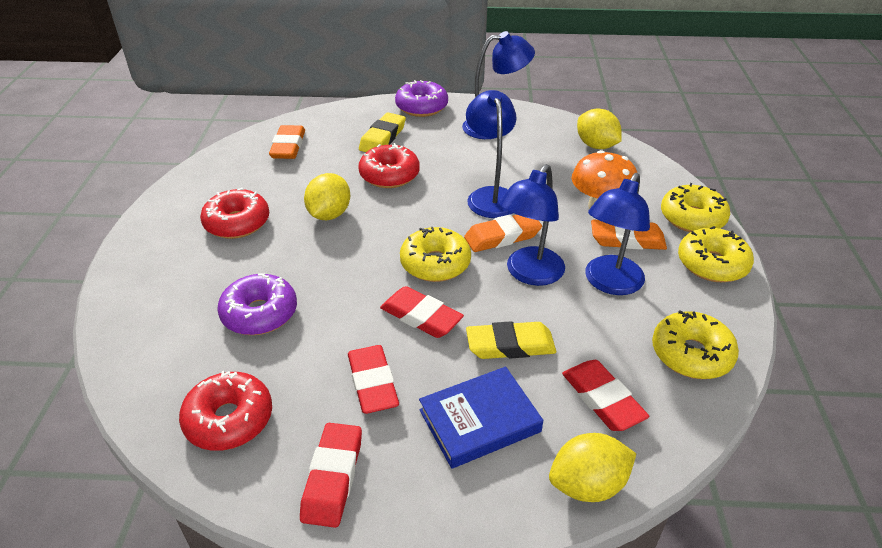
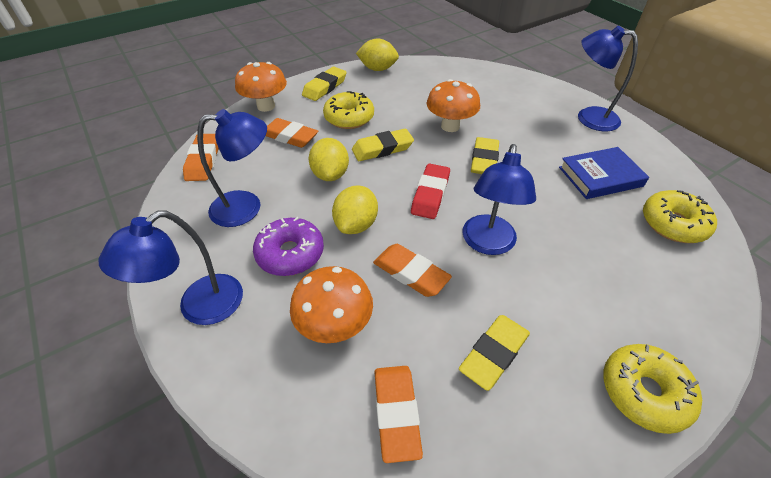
orange eraser: [269,125,305,159] [464,214,542,252] [591,220,667,250] = 3 -> [183,134,219,181] [266,118,318,148] [373,244,452,297] [374,366,423,463] = 4
orange mushroom: [571,150,637,209] = 1 -> [235,62,287,112] [290,266,373,343] [427,79,480,132] = 3
purple donut: [217,274,297,335] [395,80,448,117] = 2 -> [253,217,324,276] = 1
red donut: [179,371,272,451] [200,188,269,239] [358,143,420,188] = 3 -> none = 0
red eraser: [300,423,362,528] [348,345,399,414] [380,286,464,338] [562,360,649,431] = 4 -> [411,164,450,219] = 1
yellow donut: [400,227,471,282] [652,311,739,379] [661,183,730,232] [678,226,754,282] = 4 -> [323,91,374,129] [603,344,702,434] [643,190,717,243] = 3
yellow eraser: [359,113,406,152] [466,321,556,359] = 2 -> [302,67,347,101] [352,129,414,161] [459,315,530,391] [471,137,499,174] = 4

